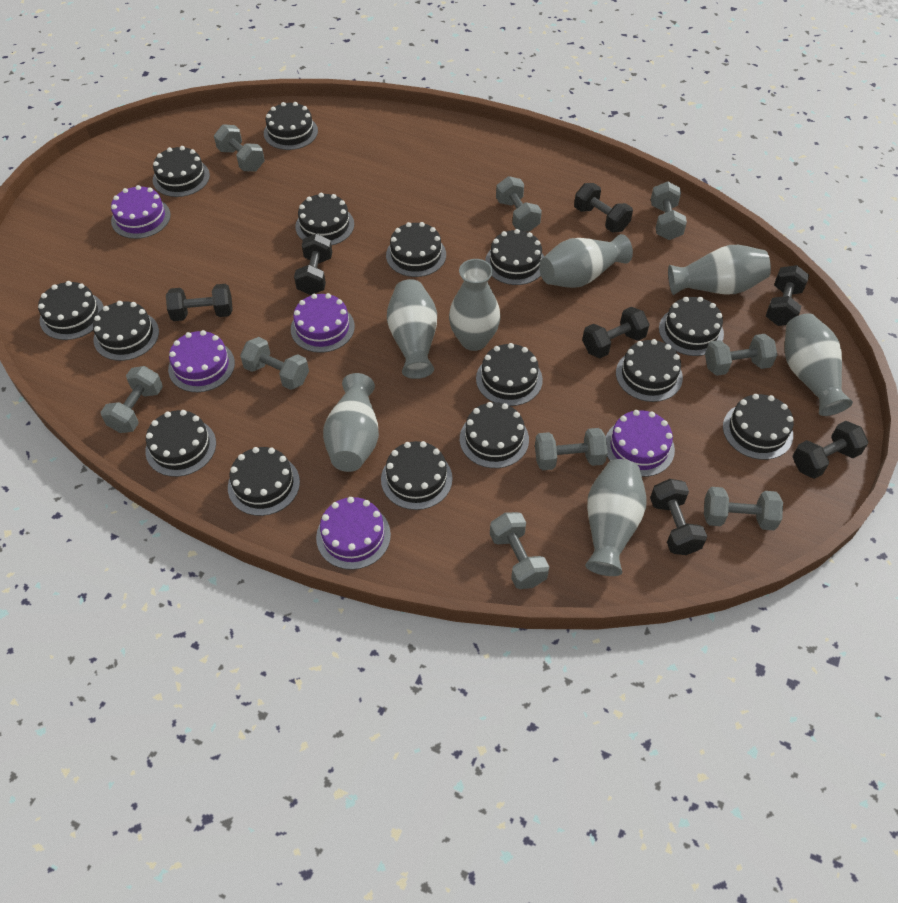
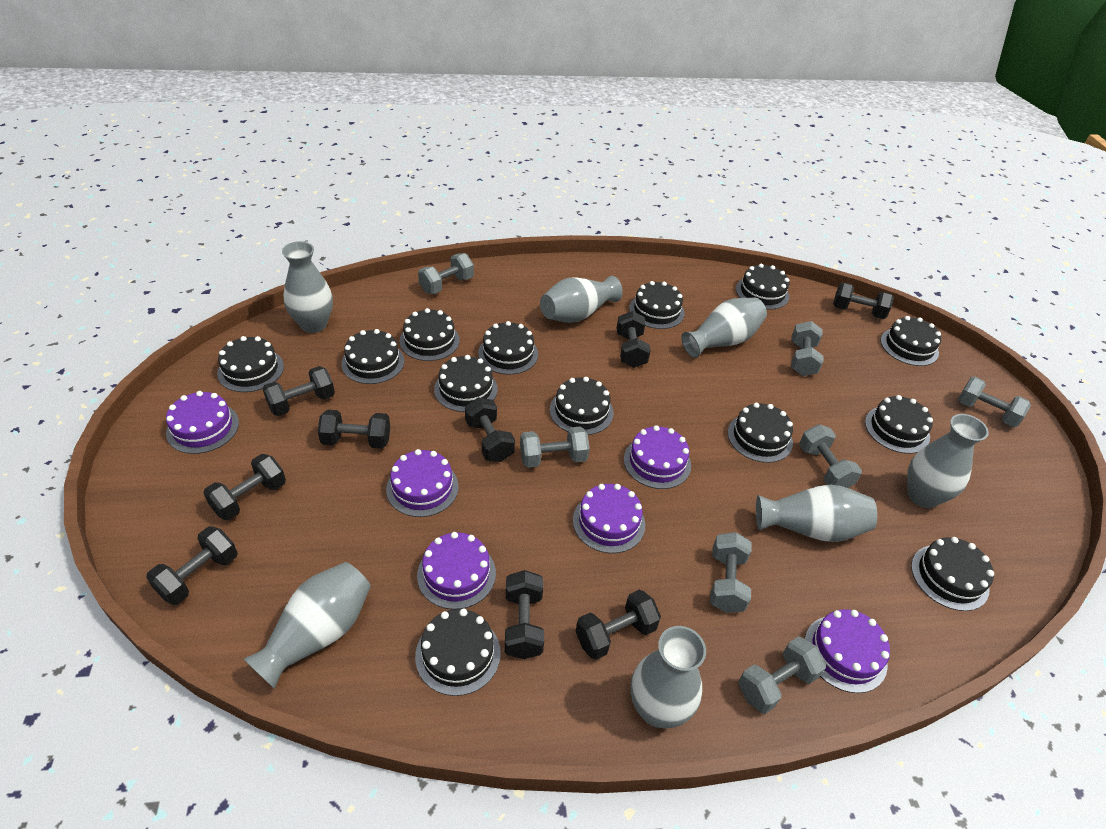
black cake: [38,281,104,340] [93,301,159,361] [145,410,216,477] [153,146,210,197] [228,447,300,516] [264,102,318,150] [295,193,354,246] [381,441,453,510] [386,222,446,277] [460,402,529,468] [476,343,543,406] [485,229,544,285] [616,339,683,402] [659,297,724,356] [723,394,794,460] = 15 -> [217,336,284,392] [341,329,404,384] [400,308,460,361] [415,609,501,696] [434,355,498,412] [478,321,538,375] [550,377,614,435] [629,281,684,329] [728,403,793,463] [736,264,789,310] [865,395,933,454] [880,316,941,366] [911,537,994,611] = 13
black dumbbell: [166,284,233,321] [294,234,332,295] [574,183,633,233] [582,307,650,358] [650,479,707,555] [766,265,809,326] [793,421,868,479] = 7 -> [146,526,237,605] [203,454,286,520] [262,366,335,416] [318,410,390,449] [465,397,515,462] [505,570,544,659] [576,590,661,660] [617,311,651,368] [833,282,894,319] = 9
grey dumbbell: [101,366,163,433] [214,124,265,172] [240,337,309,390] [490,512,549,589] [496,176,542,232] [535,428,608,470] [651,181,687,240] [704,487,783,530] [705,334,777,376] = 9 -> [418,253,474,294] [520,426,590,468] [710,532,752,613] [738,637,826,714] [791,321,824,376] [799,424,862,488] [958,376,1031,427] = 7
purple cake: [111,185,171,239] [168,330,235,392] [291,293,355,353] [316,497,391,570] [606,410,675,477] = 5 -> [166,391,239,454] [386,449,459,517] [417,532,496,610] [573,484,645,553] [624,425,691,489] [805,609,890,693] = 6

